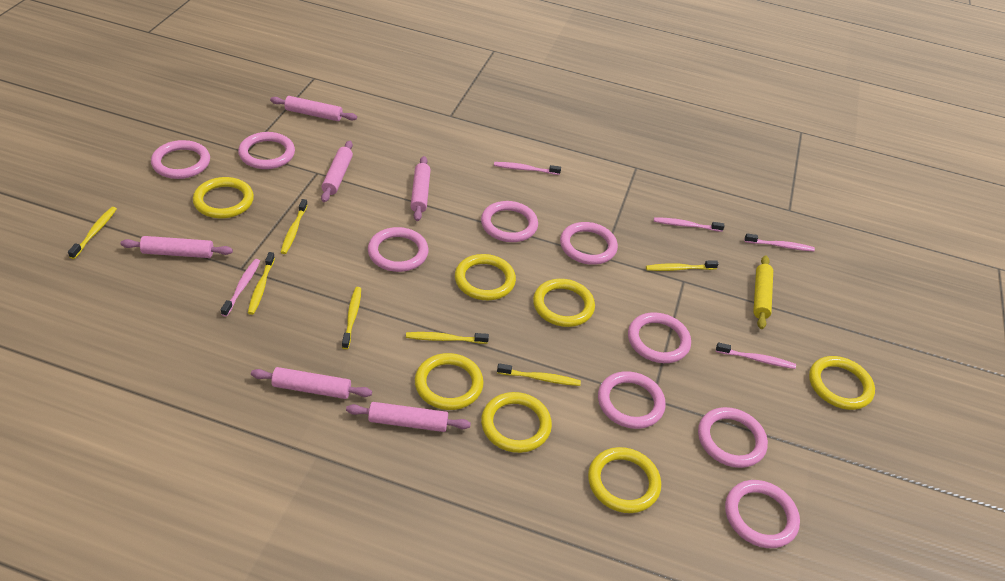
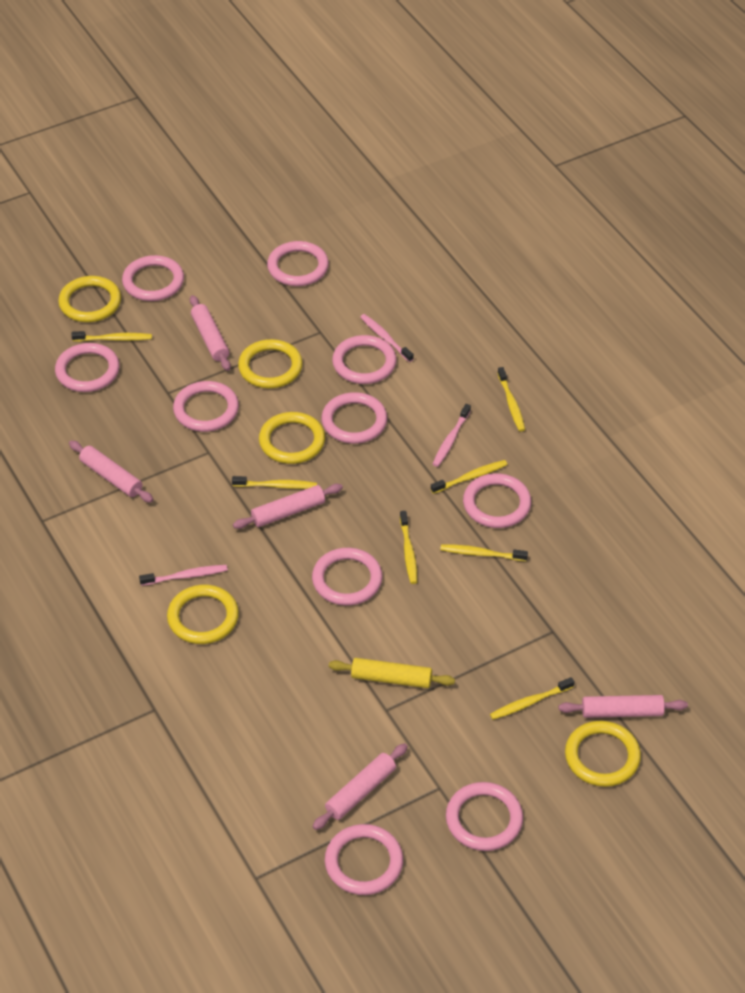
pink ring: [151,140,210,179] [238,132,295,169] [368,227,429,272] [481,201,538,242] [560,222,618,265] [598,371,666,429] [628,312,691,363] [698,407,768,468] [725,480,800,548] = 9 -> [55,343,120,392] [122,255,184,301] [173,381,239,432] [267,241,329,286] [312,548,382,606] [321,392,387,444] [325,824,403,895] [332,335,397,384] [446,782,523,851] [463,473,531,528] = 10
pink rolling pin: [120,236,233,258] [251,367,372,399] [270,96,357,121] [321,141,353,202] [346,402,471,432] [411,156,431,221] = 6 -> [69,441,153,503] [190,295,231,371] [233,484,343,529] [312,743,408,830] [558,695,688,718] = 5
pink toothbrush: [221,259,260,317] [494,162,561,175] [654,217,725,232] [716,342,796,369] [744,234,815,251] = 5 -> [139,565,228,586] [360,314,414,362] [433,404,471,467] = 3
yellow ring: [193,177,254,218] [415,353,484,410] [455,254,516,300] [481,392,552,453] [533,279,595,327] [588,447,661,513] [809,356,875,410] = 7 -> [58,276,121,322] [167,585,239,644] [238,339,303,388] [259,412,325,464] [565,721,641,787] = 5

